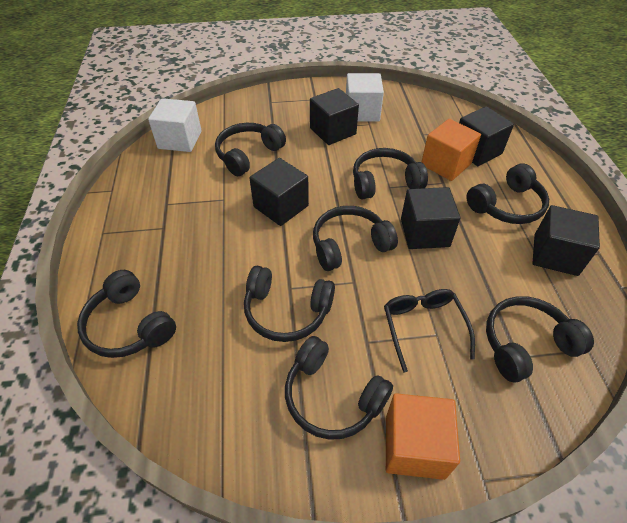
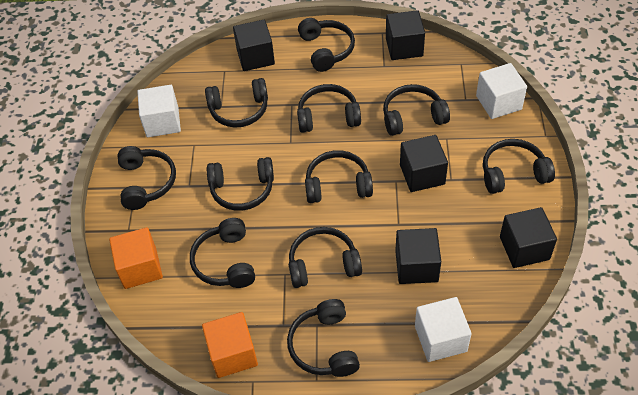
black glasses: [384,289,475,373] = 1 -> none = 0
black headphones: [77,270,176,358] [215,123,286,176] [244,266,335,342] [285,336,393,440] [313,206,398,271] [353,148,428,200] [466,163,549,224] [486,296,594,382] = 8 -> [117,146,176,210] [190,218,255,288] [205,78,268,127] [207,157,274,211] [287,299,360,377] [289,227,362,288] [297,84,361,133] [298,18,355,72] [305,150,373,203] [383,84,450,136] [483,139,555,194] = 11
white cube: [148,98,202,152] [346,73,384,121] = 2 -> [137,85,181,137] [415,297,472,362] [476,63,527,119] = 3

